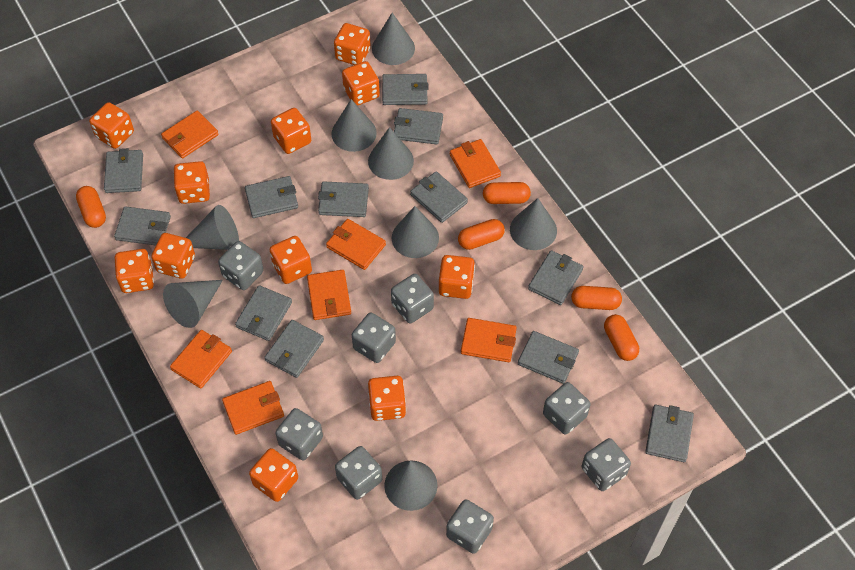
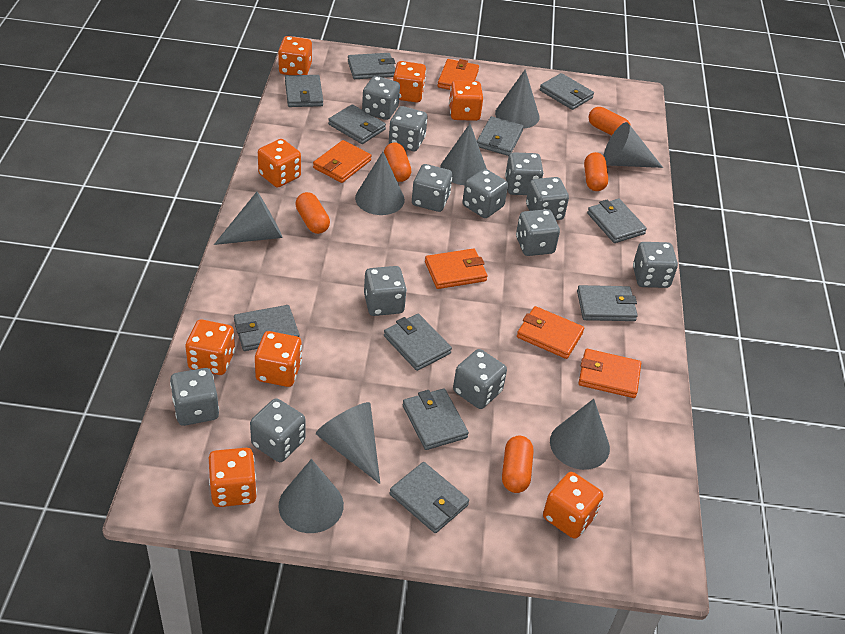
grey dice: [218,241,264,290] [275,408,323,461] [335,446,382,500] [352,313,396,363] [391,274,434,324] [446,499,494,554] [543,382,590,435] [582,438,631,491] = 8 -> [170,368,219,426] [250,398,305,462] [362,76,400,120] [364,266,407,316] [389,106,428,151] [412,164,452,212] [453,349,507,409] [463,169,508,218] [505,152,543,195] [516,209,560,256] [526,177,569,220] [633,242,678,288] = 12
grey wallet: [104,148,143,193] [114,206,171,245] [235,285,292,341] [245,176,298,218] [264,320,324,378] [318,181,369,217] [382,74,429,105] [394,108,443,144] [410,171,468,223] [518,331,579,384] [528,250,583,305] [645,405,694,462] = 12 -> [234,305,300,351] [285,75,323,107] [328,104,386,144] [348,53,395,79] [384,314,452,371] [390,462,469,533] [403,389,469,450] [477,116,524,156] [540,73,594,110] [577,285,638,321] [587,199,647,243] = 11
orange dice: [89,102,134,149] [115,249,154,293] [151,233,195,279] [173,161,210,204] [249,448,298,502] [269,236,312,284] [271,108,311,154] [334,23,371,65] [342,61,380,106] [368,376,406,421] [439,255,475,299] = 11 -> [185,319,235,375] [209,448,257,507] [255,331,302,387] [258,139,301,188] [278,36,312,75] [393,61,426,102] [449,80,483,121] [543,472,603,539] = 8
orange wallet: [161,110,219,158] [170,330,232,388] [222,381,284,435] [307,270,351,320] [326,219,386,270] [450,139,501,188] [461,318,517,362] = 7 -> [313,140,371,183] [425,249,488,289] [437,59,479,90] [517,306,584,359] [579,349,641,398] = 5

